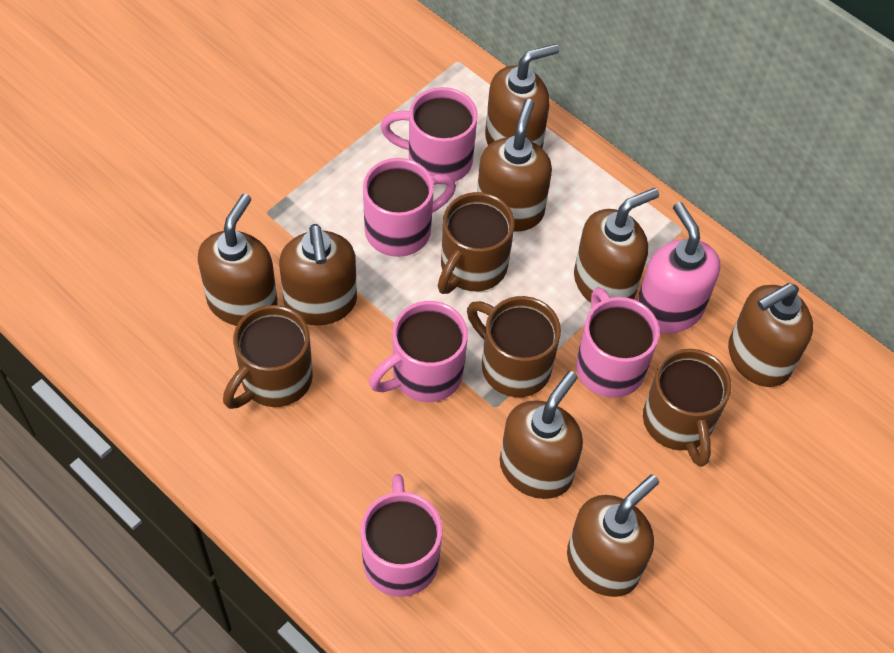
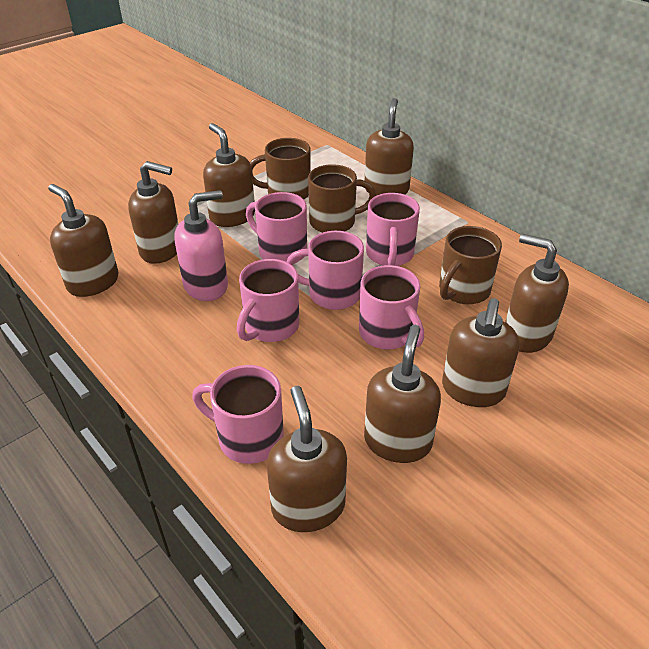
brown mug: [223,305,313,409] [438,192,515,294] [467,296,561,397] [643,349,732,467] = 4 -> [250,138,311,199] [308,164,376,233] [439,226,502,305] = 3
pink mug: [361,474,443,597] [363,158,456,257] [369,301,468,402] [380,87,478,182] [576,287,659,398] = 5 -> [192,365,284,464] [237,259,299,342] [246,192,307,264] [287,231,364,310] [359,265,424,349] [366,193,420,266] = 6

